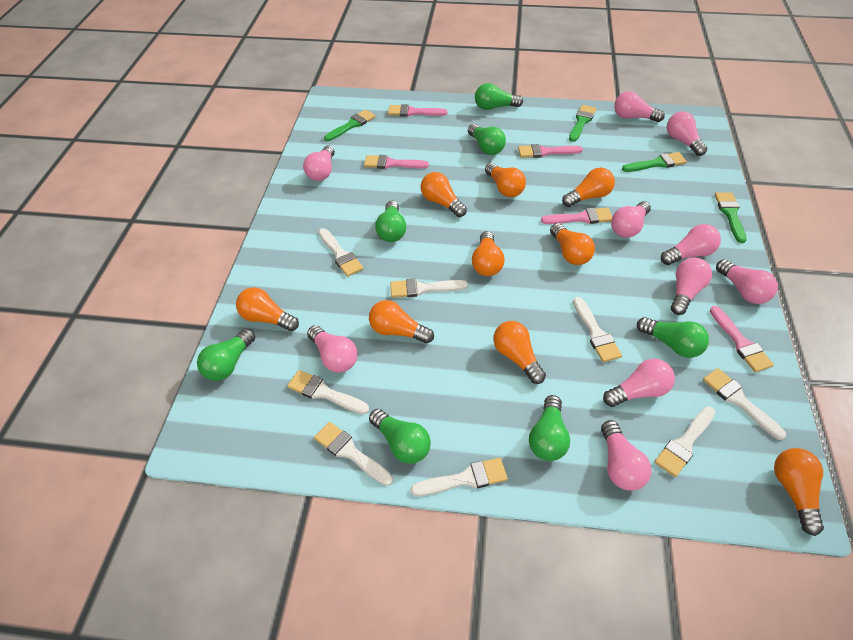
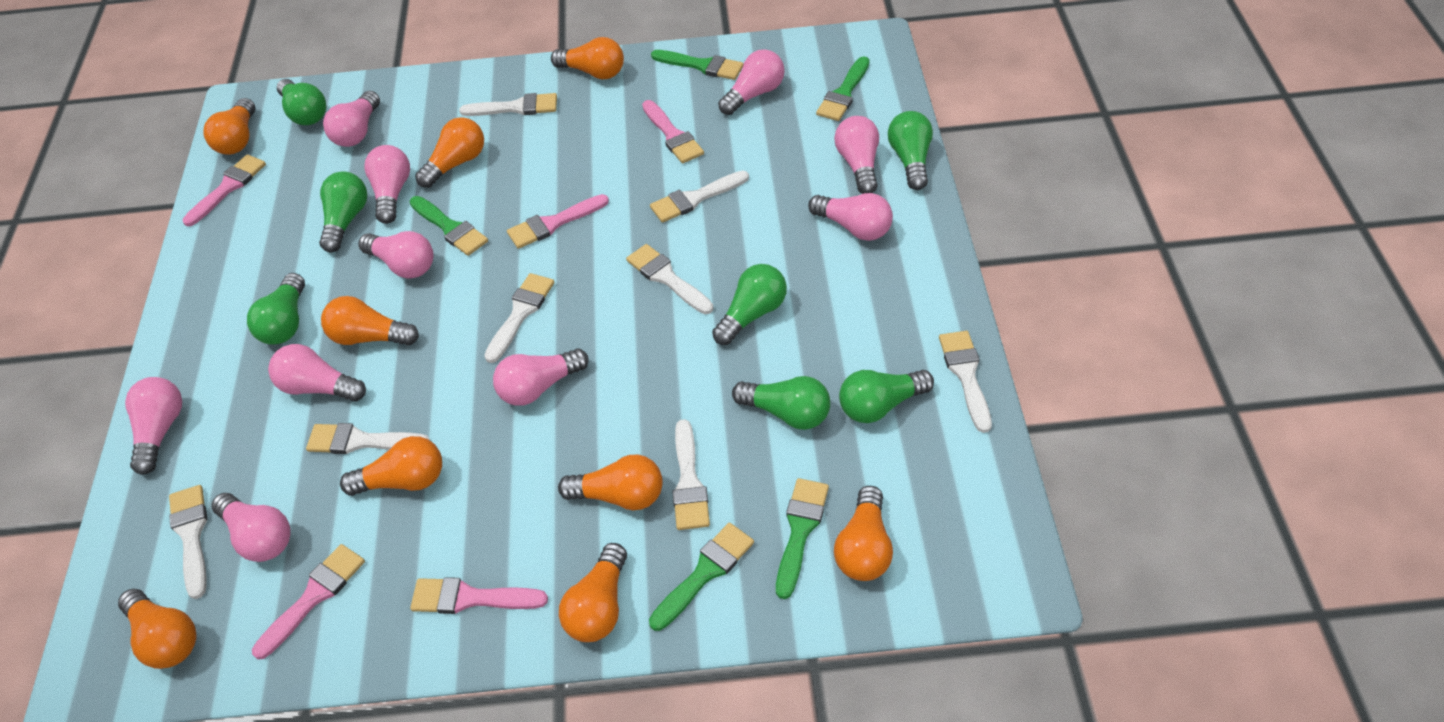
green brush: [324,109,376,141] [569,105,597,142] [622,152,687,172] [715,192,747,243] = 4 -> [410,196,488,256] [649,523,754,631] [651,50,744,80] [776,478,829,599] [816,56,869,121] = 5

